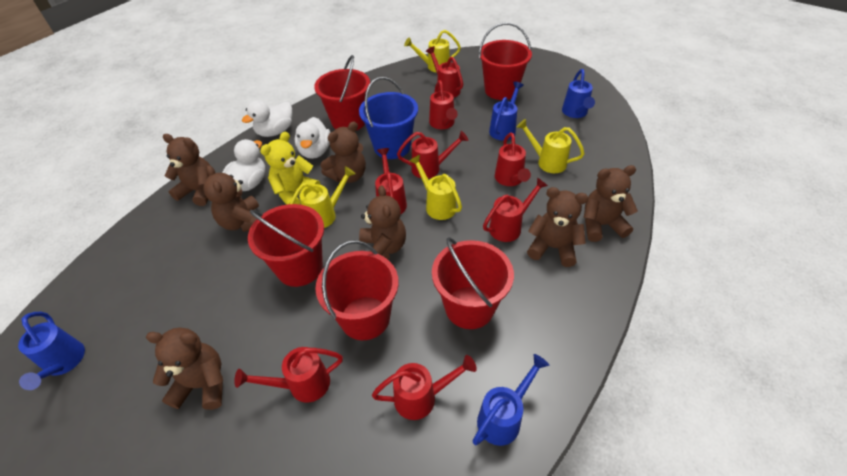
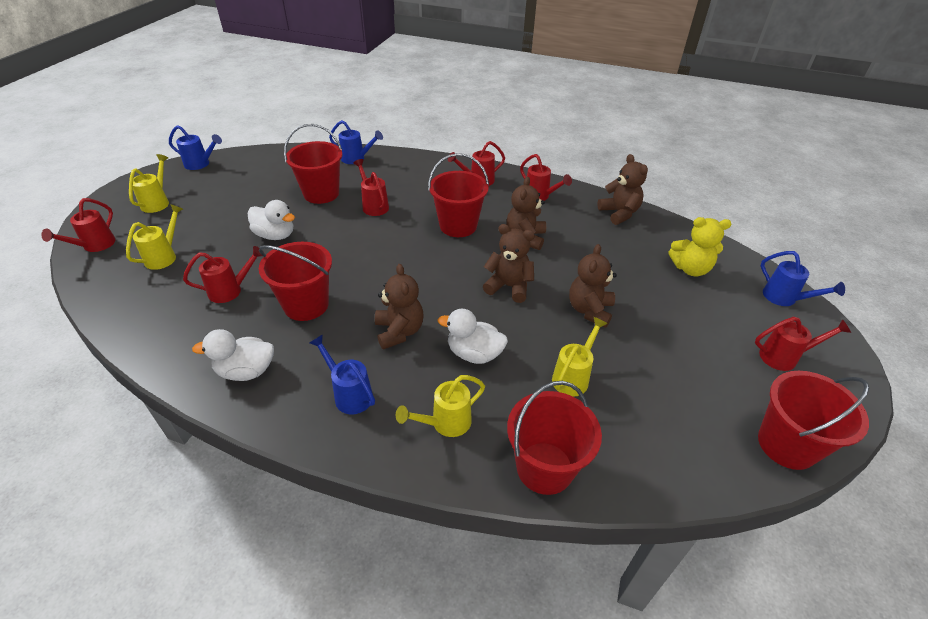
blue bucket: [359,77,418,159] = 1 -> none = 0
brown teddy bear: [146,328,223,410] [163,134,210,206] [203,165,259,232] [321,121,366,183] [359,185,406,259] [527,187,589,267] [583,165,638,242] = 7 -> [375,264,424,350] [483,224,535,303] [506,177,546,250] [569,244,617,328] [597,154,648,225] = 5
red watering can: [234,347,343,403] [372,355,477,420] [375,148,407,215] [397,131,468,178] [426,46,463,97] [429,80,458,129] [483,177,548,242] [495,133,531,186] = 8 -> [41,198,116,252] [183,246,264,303] [353,159,389,216] [448,141,505,186] [520,154,572,201] [755,317,851,371] = 6

